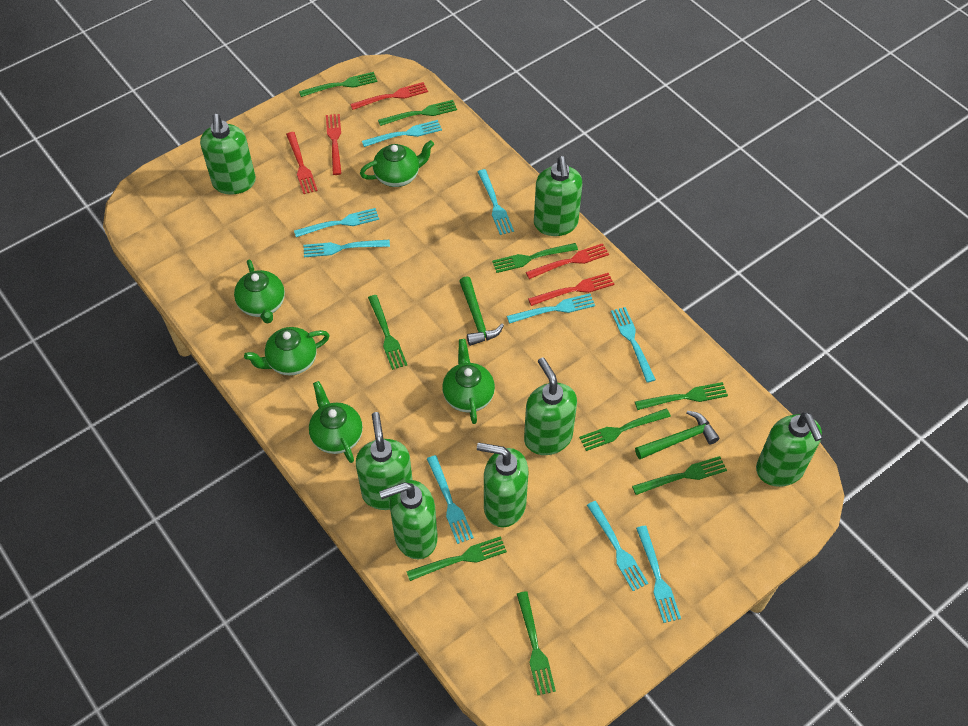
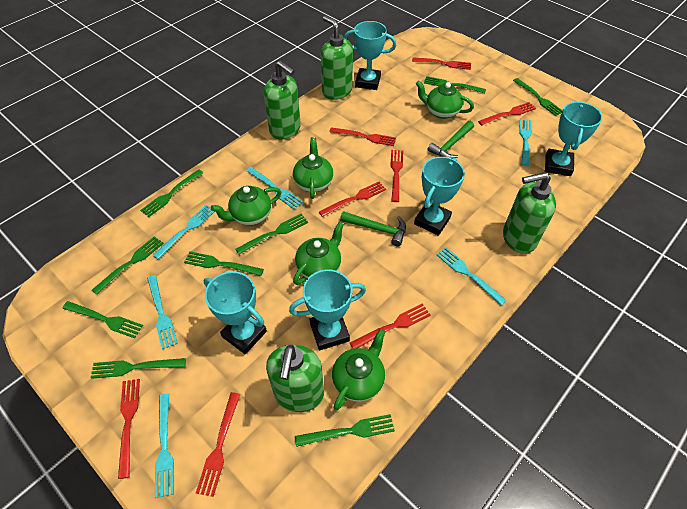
green soap dispenser: [200,114,256,195] [356,412,413,510] [379,480,438,560] [477,443,528,527] [524,357,577,455] [534,156,582,236] [756,412,823,487] = 7 -> [264,61,301,139] [266,345,324,412] [321,16,353,100] [503,172,556,254] = 4
red fork: [286,132,318,194] [326,114,342,175] [350,82,428,110] [526,243,609,279] [528,273,614,306] = 5 -> [118,379,140,479] [196,392,240,497] [319,182,386,217] [329,127,396,146] [350,303,431,349] [390,150,403,202] [412,58,471,70] [478,102,536,126] = 8
turquoise fork: [294,208,379,237] [304,240,390,257] [362,120,442,147] [427,455,474,544] [478,169,514,235] [507,294,595,324] [587,501,648,591] [611,307,656,383] [636,526,681,623] = 9 -> [147,275,178,349] [152,205,215,259] [155,394,174,498] [246,167,303,209] [437,248,507,305] [519,119,532,166] = 6
turquoise trophy: none = 0 -> [204,271,267,354] [289,270,366,351] [344,21,396,90] [414,157,465,236] [545,101,602,176] = 5

